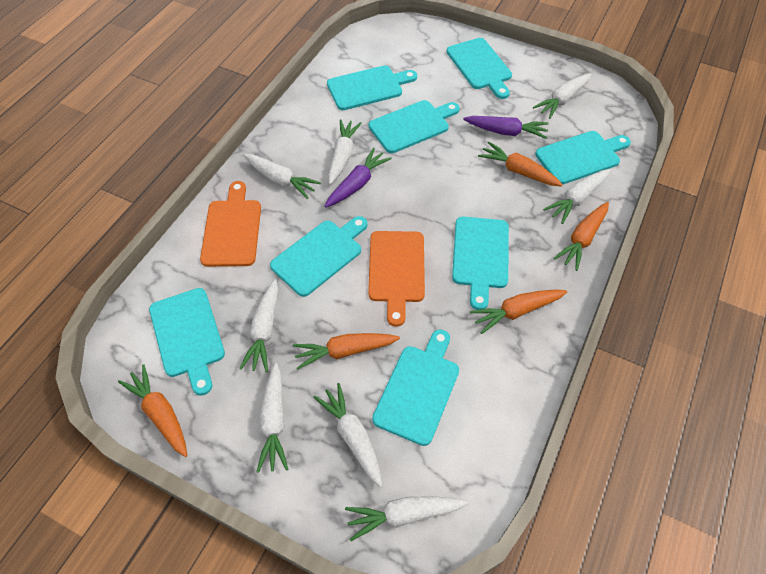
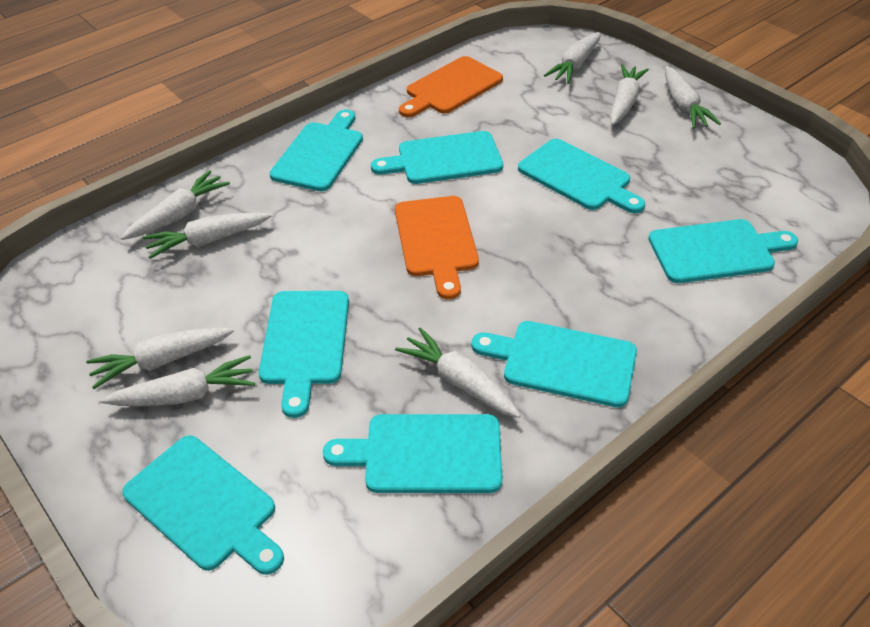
orange carrot: [118,364,187,457] [293,333,400,370] [470,289,567,334] [478,141,563,187] [554,202,609,271] = 5 -> none = 0
purple carrot: [325,148,392,207] [463,116,549,139] = 2 -> none = 0

